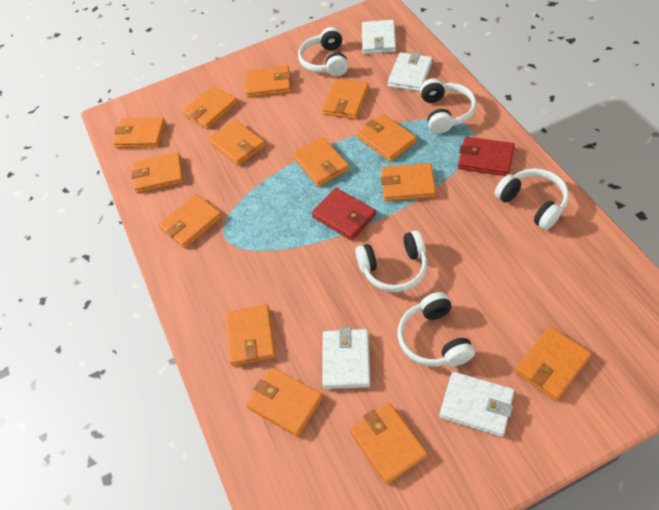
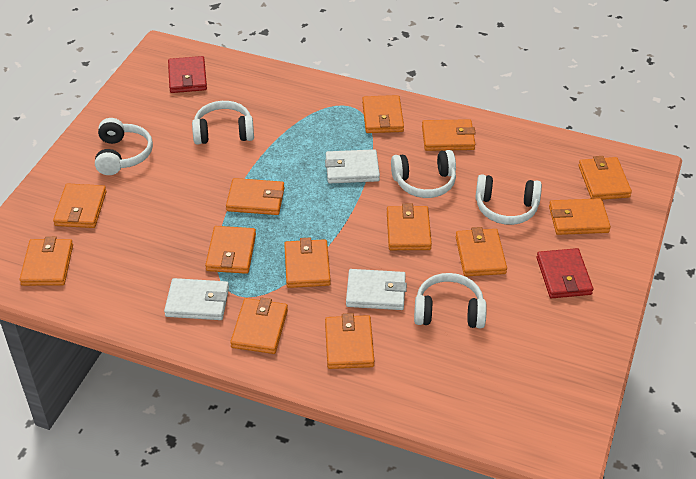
orange wallet: [113,117,166,148] [131,152,184,193] [159,194,222,249] [182,86,238,129] [208,120,265,166] [225,304,276,366] [246,65,291,98] [246,367,323,437] [292,137,349,187] [323,79,369,119] [350,402,427,484] [357,114,416,162] [381,163,436,201] [515,327,591,401] = 14 -> [20,236,73,286] [53,183,107,228] [205,226,256,274] [226,178,285,215] [230,297,288,354] [284,238,331,288] [325,313,374,369] [362,95,404,133] [387,204,432,250] [422,119,476,151] [456,227,507,276] [549,198,611,235] [578,156,632,200] = 13
white wallet: [322,327,371,389] [362,20,396,54] [388,52,432,92] [440,372,514,437] = 4 -> [164,278,229,320] [325,149,380,183] [346,269,407,310] = 3

